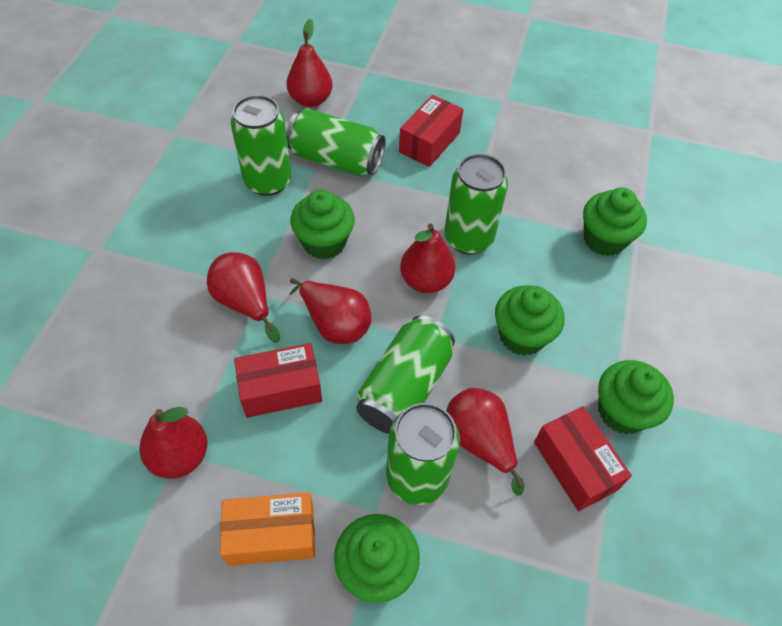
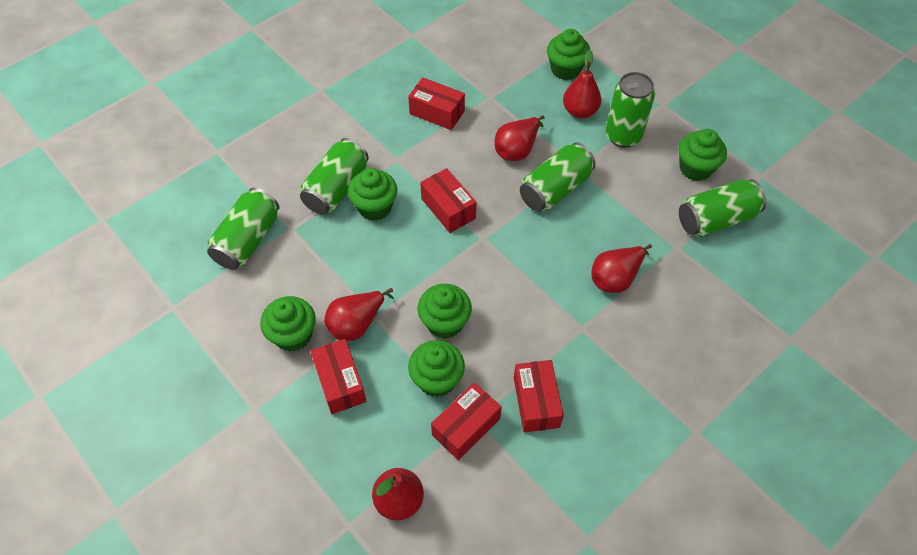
green cupcake: [290,190,355,260] [334,514,420,603] [495,285,564,356] [583,188,647,256] [598,360,674,434] = 5 -> [260,296,316,352] [348,168,397,221] [408,340,465,397] [418,284,472,339] [547,29,590,80] [678,129,727,181] = 6
orange box: [220,493,315,566] = 1 -> none = 0
red box: [234,343,322,418] [399,95,463,167] [534,406,632,511] = 3 -> [310,339,366,414] [408,77,465,130] [420,168,476,233] [431,382,502,460] [514,360,564,432] = 5
red pear: [139,407,208,478] [207,252,280,343] [287,19,332,107] [289,278,371,344] [400,224,455,293] [447,388,525,496] = 6 -> [324,288,394,341] [372,468,424,521] [494,115,545,161] [563,50,601,118] [591,244,652,293] = 5

